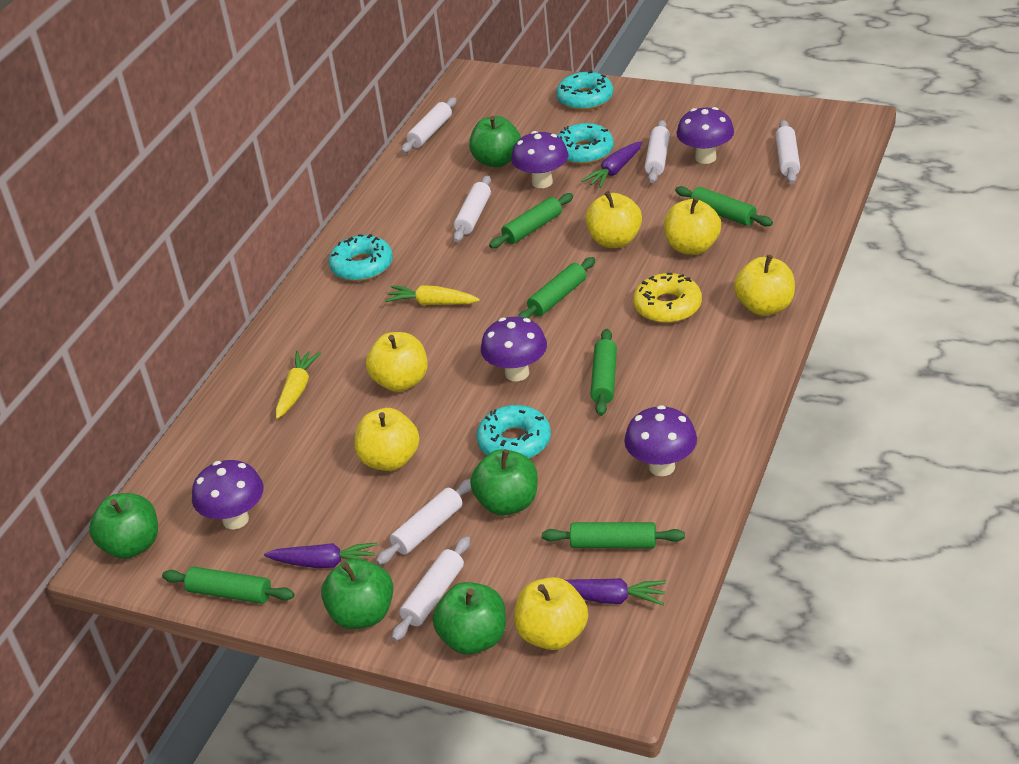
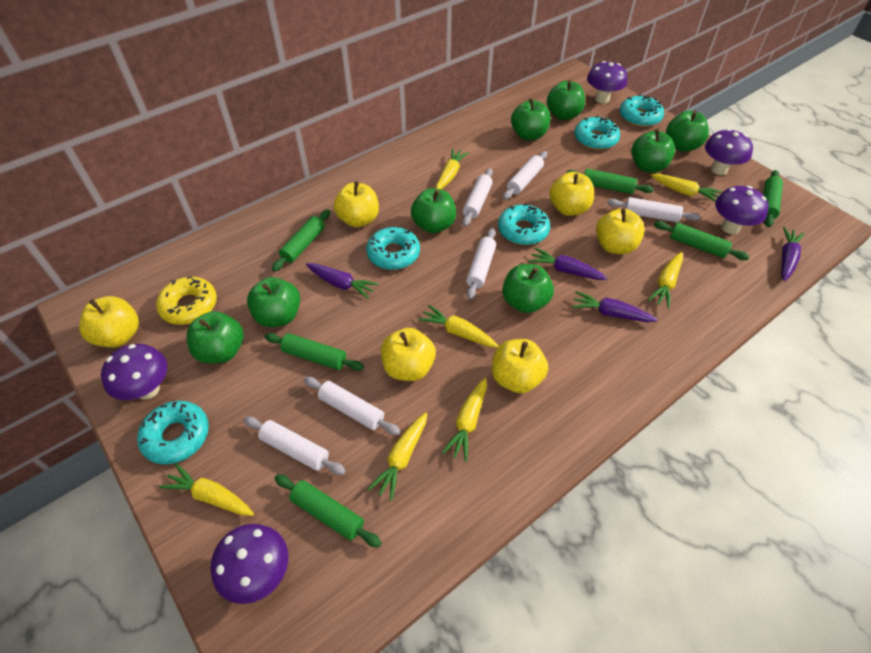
green apple: [89,493,158,559] [321,559,394,629] [432,582,506,654] [469,116,521,167] [470,449,538,515] = 5 -> [187,311,243,364] [247,277,300,327] [411,188,456,233] [502,264,554,313] [511,98,550,140] [547,80,585,120] [631,129,675,173] [666,111,709,152] = 8
purple carrot: [264,543,377,568] [565,578,666,605] [581,141,642,188] = 3 -> [306,263,379,299] [529,248,608,280] [572,291,658,322] [781,227,804,281] = 4
turquoise donut: [329,234,393,281] [476,405,551,459] [556,70,613,110] [557,123,614,164] = 4 -> [137,401,209,465] [366,227,420,270] [498,204,550,245] [574,116,620,150] [620,95,664,127] = 5
yellow carrot: [276,351,321,419] [385,285,480,305] = 2 -> [159,464,254,516] [368,412,427,501] [418,305,498,348] [436,148,469,189] [442,378,487,462] [648,252,683,309] [651,174,722,202] = 7

